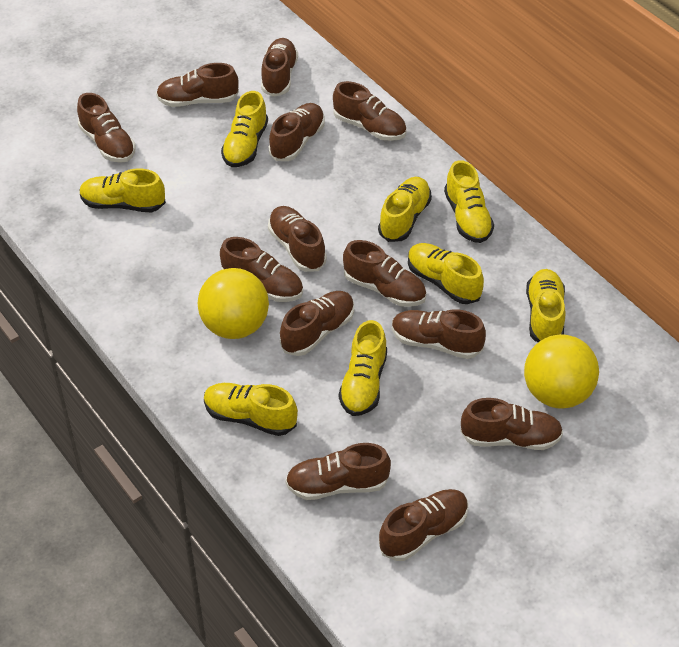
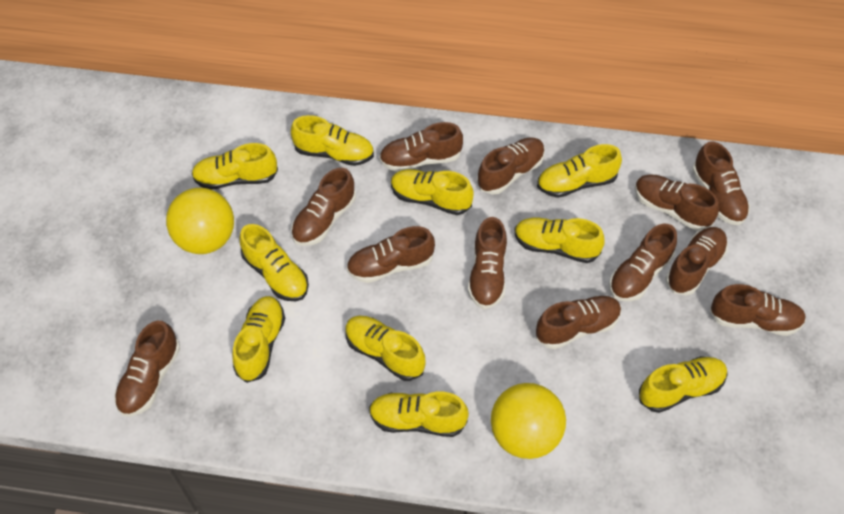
brown shoe: [77,93,135,163] [156,63,239,107] [220,237,303,302] [261,38,298,97] [268,103,325,161] [268,206,327,272] [280,291,354,356] [285,443,391,500] [333,81,407,141] [343,240,426,307] [379,489,469,561] [392,309,486,359] [460,398,563,450] = 13 -> [114,321,180,416] [291,168,356,246] [346,226,435,283] [379,122,463,172] [468,217,507,309] [477,137,545,195] [536,296,621,349] [609,224,677,301] [635,175,719,231] [666,227,728,296] [692,141,750,225] [710,284,806,336] = 12
yellow shoe: [79,168,166,212] [204,383,298,436] [221,91,268,167] [339,320,387,416] [378,177,432,242] [408,243,484,304] [444,160,494,243] [526,269,565,342] = 8 -> [192,143,278,189] [232,296,285,383] [239,224,309,301] [291,115,374,166] [345,316,426,381] [369,391,469,437] [391,169,474,215] [515,218,605,263] [537,144,622,198] [639,356,728,413] = 10

